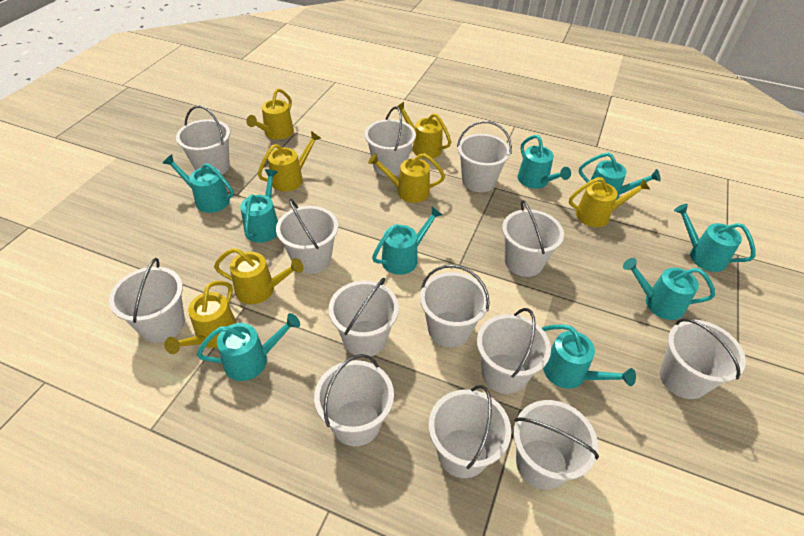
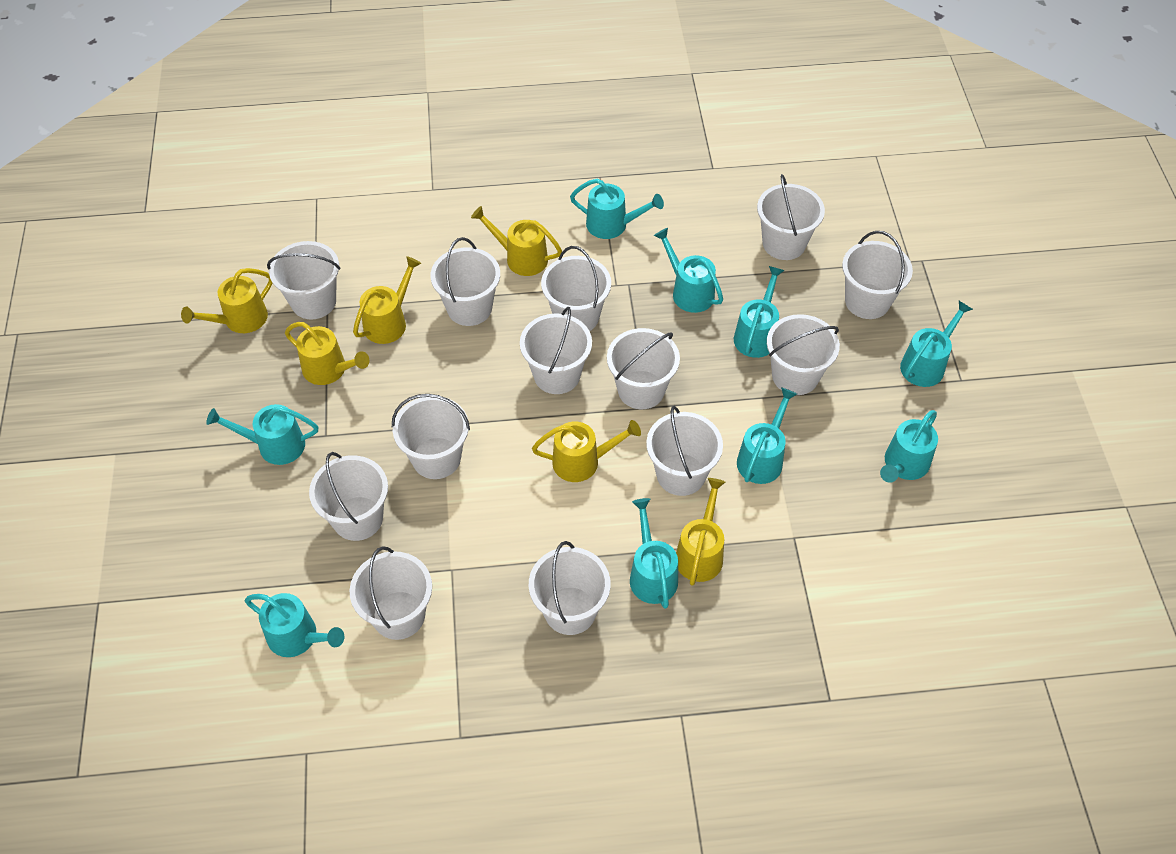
yellow watering can: [164,281,237,354] [214,248,303,304] [246,89,294,140] [258,131,321,192] [368,153,445,203] [397,102,451,159] [569,177,650,227] = 7 -> [181,268,273,333] [285,322,369,385] [353,256,421,344] [471,206,562,276] [532,420,641,482] [676,478,725,586] = 6

